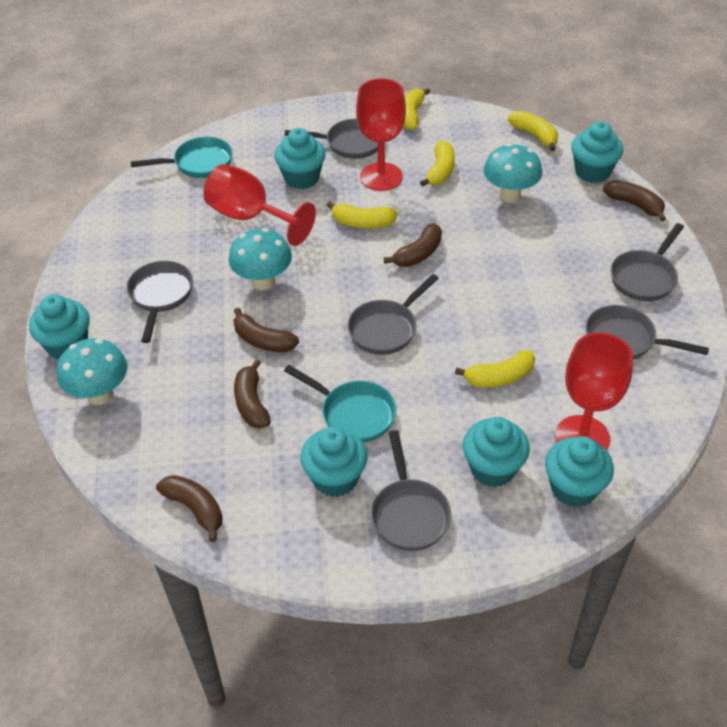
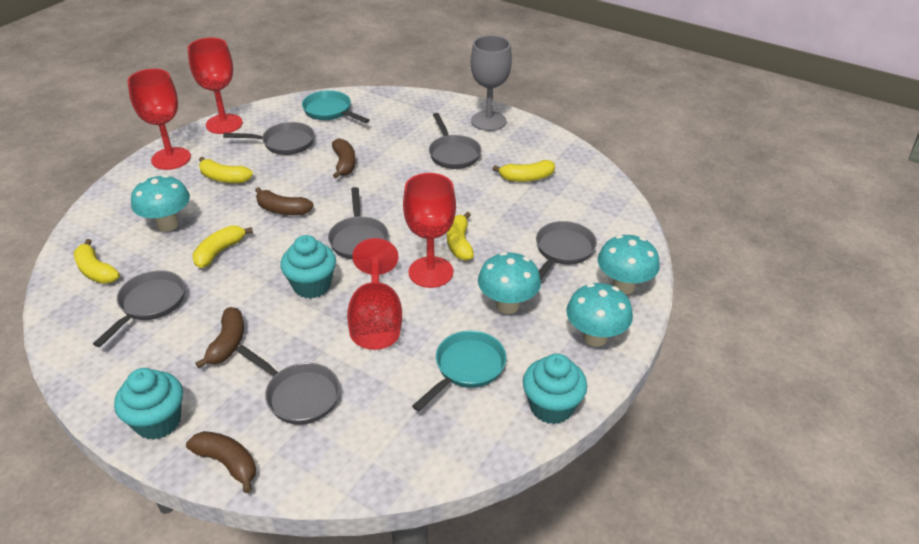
brown banana: [156,475,223,542] [234,307,299,352] [234,359,271,428] [384,223,442,267] [603,180,666,222] = 5 -> [186,431,256,493] [195,307,244,368] [255,187,314,215] [332,139,356,179] = 4
grey goblet: none = 0 -> [471,35,512,131] = 1
red goblet: [204,164,316,246] [356,79,406,191] [555,333,633,451] = 3 -> [128,69,191,170] [188,38,243,134] [347,238,402,350] [403,173,456,288] = 4
turquoise cupcake: [29,294,90,359] [274,128,326,189] [300,427,367,497] [463,417,530,487] [545,436,614,507] [571,121,623,183] = 6 -> [114,368,183,440] [280,235,336,299] [523,354,587,424] = 3
turquoise mushroom: [57,338,127,405] [229,228,292,291] [484,143,542,203] = 3 -> [131,175,190,232] [478,252,541,314] [566,283,633,347] [598,235,660,295] = 4

